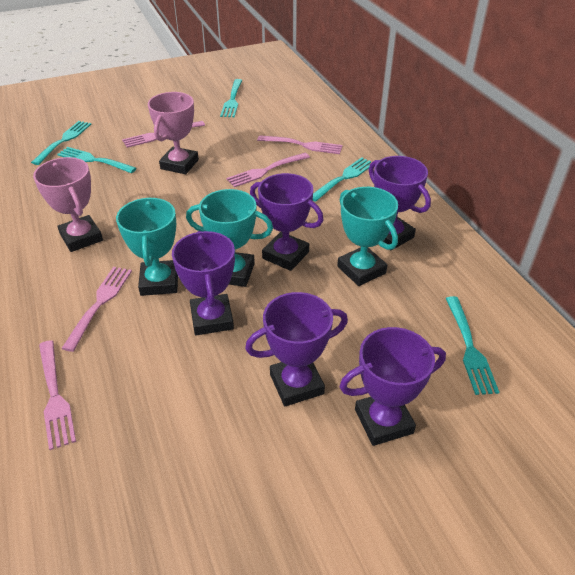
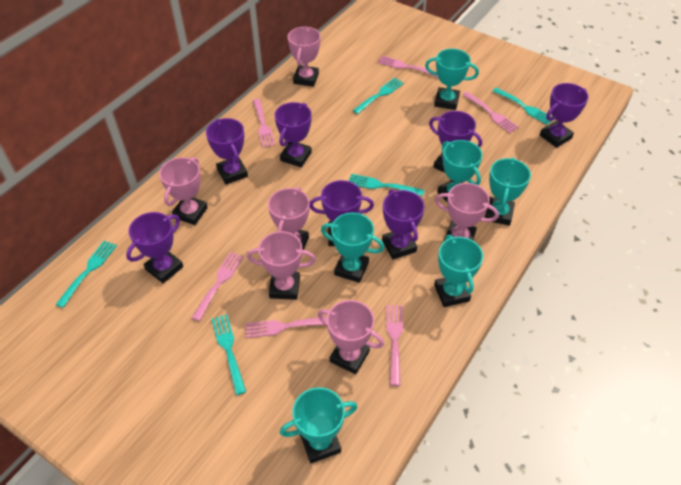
pink fork: [39,340,76,450] [61,267,132,352] [122,121,205,148] [226,153,310,187] [257,135,343,154] = 5 -> [192,252,244,321] [245,317,327,338] [253,99,275,148] [378,55,438,78] [386,305,403,386] [462,92,519,133] = 6
pink trophy: [33,157,103,252] [148,92,199,174] = 2 -> [159,157,208,225] [247,231,316,300] [268,187,310,250] [288,27,321,87] [318,300,384,374] [435,183,499,241] = 6
purple trophy: [172,231,235,335] [245,292,348,406] [250,173,323,271] [339,327,446,446] [369,156,431,250] = 5 -> [126,212,183,283] [206,118,248,184] [274,102,312,167] [310,180,374,246] [382,189,425,259] [429,111,482,173] [540,83,589,148] = 7
turquoise trophy: [116,197,178,296] [186,189,273,287] [337,187,398,286] = 3 -> [280,387,357,463] [321,213,384,283] [425,49,479,110] [434,235,483,307] [437,140,482,202] [485,157,531,226] = 6

